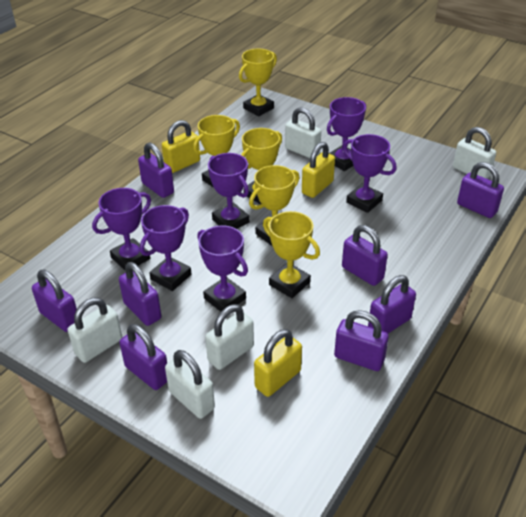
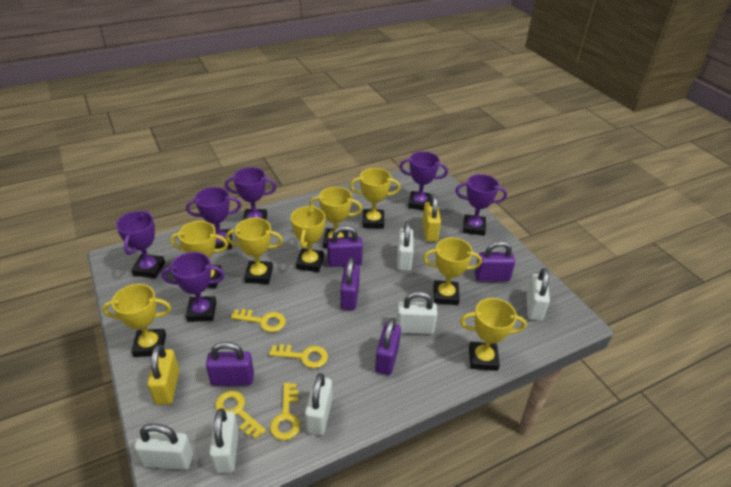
purple padlock: [32,270,77,332] [119,262,161,326] [119,324,167,390] [138,142,174,198] [334,310,389,371] [342,225,388,286] [368,275,416,333] [457,162,504,218] = 8 -> [206,341,254,386] [327,226,363,267] [340,258,360,310] [375,318,401,375] [475,241,515,282] = 5
white padlock: [67,297,122,363] [165,350,215,419] [205,304,254,370] [285,107,321,158] [453,127,496,179] = 5 -> [134,423,193,470] [209,408,239,473] [305,373,332,435] [396,291,437,334] [397,221,414,271] [526,268,550,321] = 6
yellow key: none = 0 -> [215,391,266,439] [231,309,286,332] [269,344,328,368] [270,383,300,440] = 4
yellow padlock: [162,120,200,173] [254,329,302,397] [302,142,335,198] = 3 -> [147,344,180,405] [422,194,441,242] = 2
yellow trophy: [193,115,240,188] [239,49,277,116] [241,128,282,204] [249,165,299,247] [263,211,320,298] = 5 -> [102,284,171,357] [170,221,228,288] [226,218,283,284] [291,206,325,272] [309,187,362,248] [350,168,401,229] [423,238,482,305] [460,298,527,371] = 8

